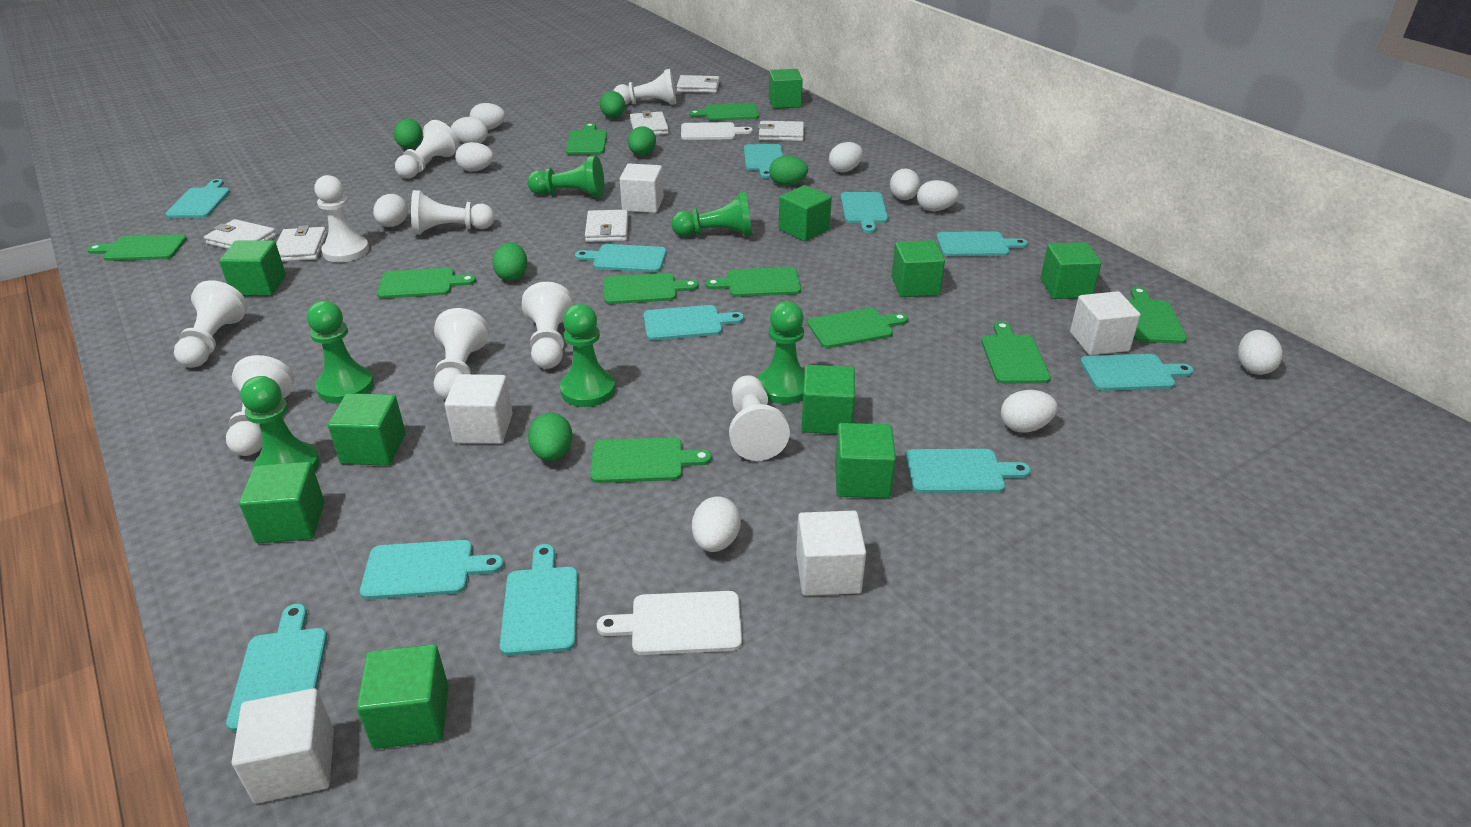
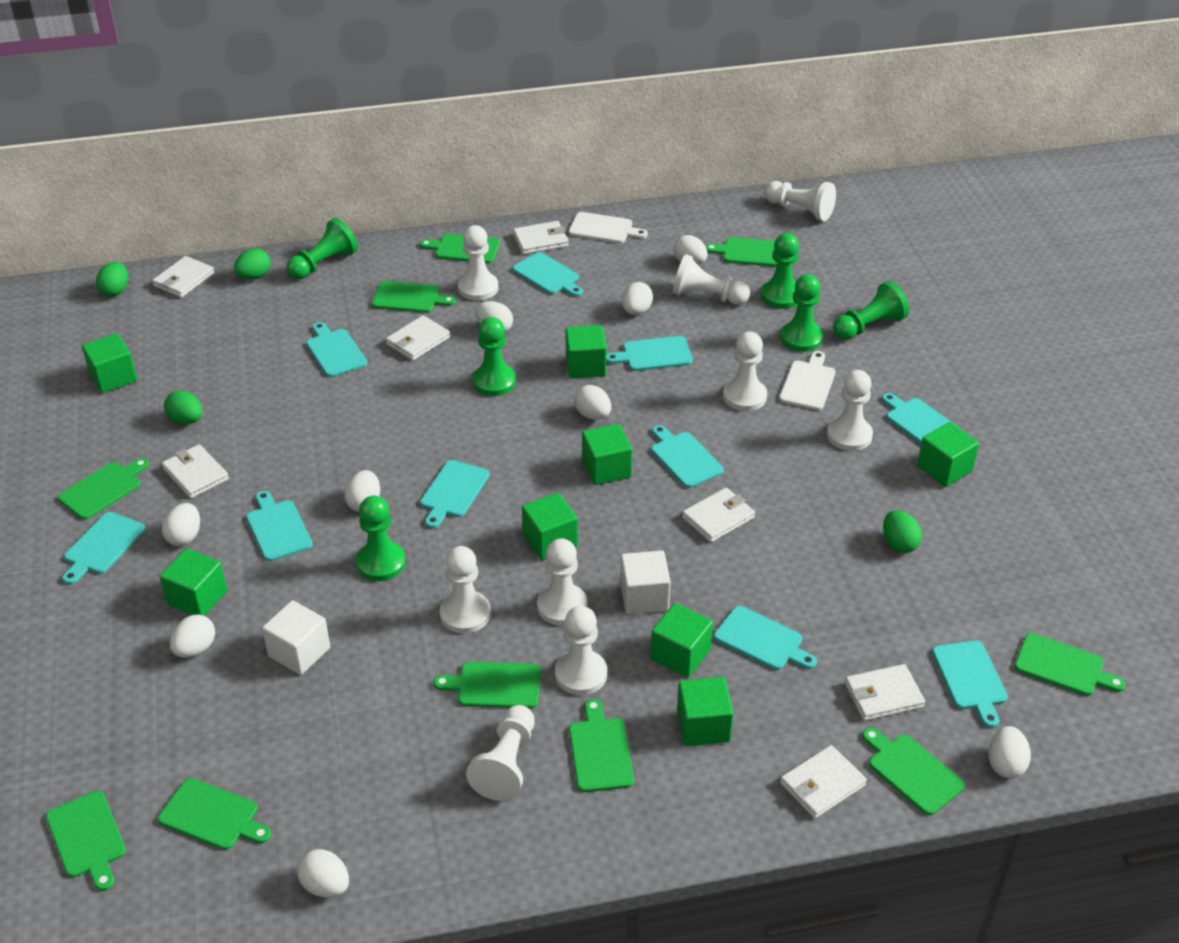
green cube: [219,241,286,296] [239,462,325,544] [328,393,406,465] [357,644,449,749] [769,69,803,108] [779,185,832,242] [802,365,855,434] [835,423,896,498] [891,240,945,297] [1040,242,1101,299] = 10 -> [82,333,137,393] [159,548,227,616] [522,493,578,560] [565,325,607,378] [582,424,632,485] [650,603,713,678] [677,677,733,746] [917,422,979,487] = 8
green egg: [394,119,423,149] [492,242,528,281] [528,413,572,461] [600,91,625,118] [628,126,656,156] [769,156,808,185] = 6 -> [96,262,128,297] [164,390,202,425] [234,249,271,279] [883,510,922,553] = 4
turquoise cutting board: [165,179,230,218] [226,604,327,732] [360,540,504,600] [500,544,578,656] [575,244,667,272] [643,305,744,341] [744,144,783,178] [841,192,888,233] [905,449,1031,493] [936,231,1028,256] [1080,354,1194,391] = 11 -> [62,512,145,585] [246,491,313,561] [306,322,367,377] [420,460,490,529] [512,252,583,297] [606,336,693,371] [651,425,724,488] [714,606,817,670] [882,393,962,444] [932,640,1008,728] = 10
white cube: [232,688,334,804] [444,374,513,444] [620,163,664,213] [796,511,866,596] [1070,291,1141,355] = 5 -> [262,600,330,675] [620,550,671,614] = 2
white egg: [373,194,408,227] [451,117,488,143] [455,142,494,172] [470,103,505,130] [692,496,741,552] [829,142,863,172] [890,168,920,200] [917,180,959,211] [1001,390,1057,433] [1238,330,1283,375] = 10 -> [162,503,200,546] [170,614,215,658] [297,849,349,898] [344,470,380,512] [475,301,513,333] [574,385,611,420] [622,282,653,315] [673,235,708,265] [988,726,1031,778] = 9
white wallet: [204,219,277,249] [276,225,327,262] [585,210,628,242] [630,111,669,135] [677,75,720,93] [758,121,804,141] = 6 -> [152,256,214,298] [162,444,229,498] [386,315,450,361] [513,221,569,254] [682,487,755,542] [780,745,867,818] [845,664,925,721] = 7

